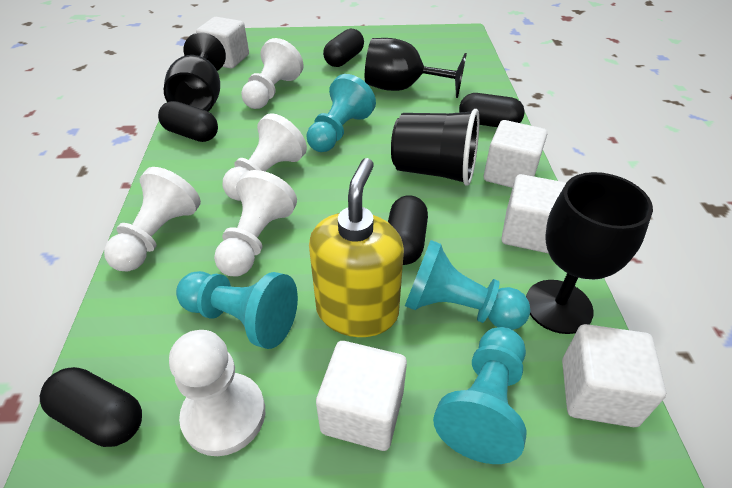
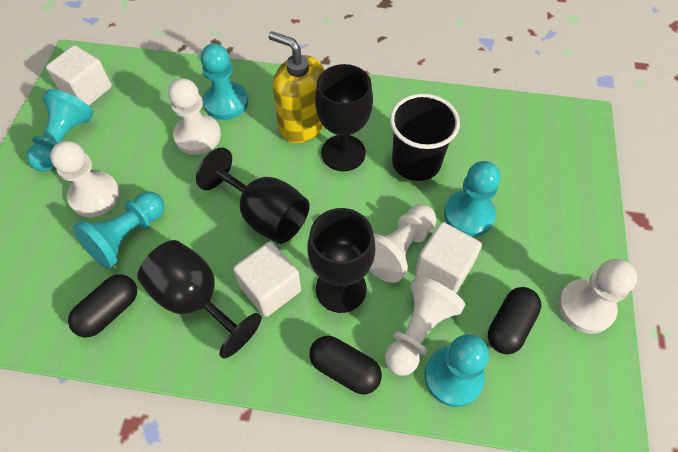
black capsule: [40,367,142,447] [158,101,218,142] [323,29,364,67] [388,195,428,265] [459,93,525,127] = 5 -> [68,274,137,337] [309,336,382,395] [488,287,542,354] = 3
black goblet: [164,32,226,112] [365,38,467,98] [526,172,653,334] = 3 -> [137,240,262,359] [196,147,310,244] [308,208,376,313] [315,64,373,171] = 4
turquoise pawn: [176,271,298,349] [307,74,376,152] [405,240,530,330] [433,327,527,464] = 4 -> [26,89,93,172] [73,191,165,269] [200,43,248,120] [424,334,489,407] [444,161,501,237] = 5
white cube: [196,17,249,68] [316,341,407,451] [484,120,547,188] [501,174,566,254] [562,324,666,427] = 5 -> [46,45,112,106] [233,242,301,317] [415,222,482,293] = 3

